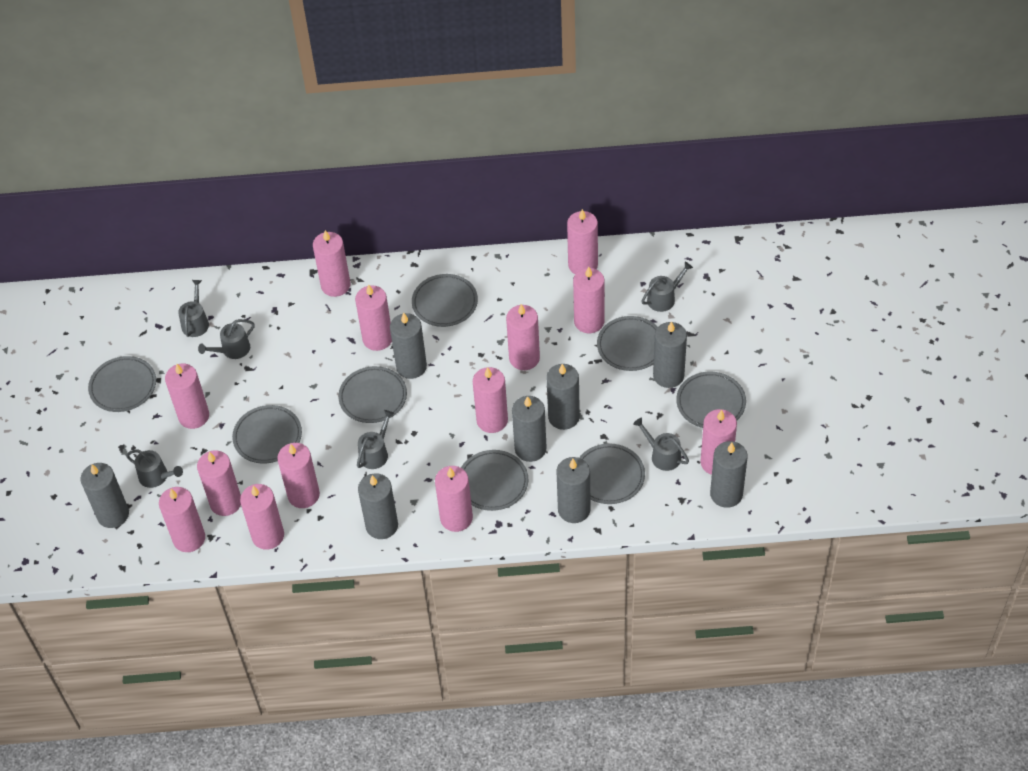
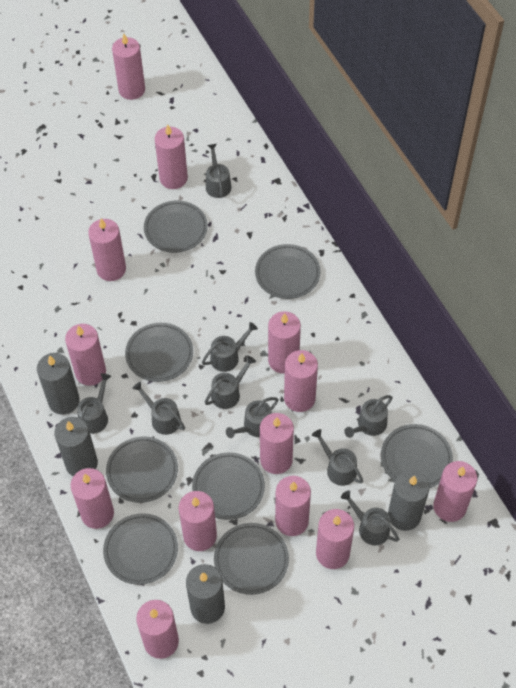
grey candle: [80,463,129,528] [358,473,398,539] [390,313,427,379] [512,396,547,462] [546,364,580,430] [556,457,591,523] [653,321,687,388] [710,441,748,508] = 8 -> [37,353,80,415] [54,417,98,476] [186,564,225,624] [388,470,430,531] = 4
grey watering can: [126,450,183,488] [178,280,209,337] [198,319,255,359] [357,410,394,469] [633,418,689,471] [641,262,693,312] = 6 -> [77,373,111,434] [132,382,185,435] [202,322,258,372] [205,356,256,409] [206,144,232,198] [226,397,278,438] [312,429,363,486] [341,491,399,545] [344,395,393,438] = 9

